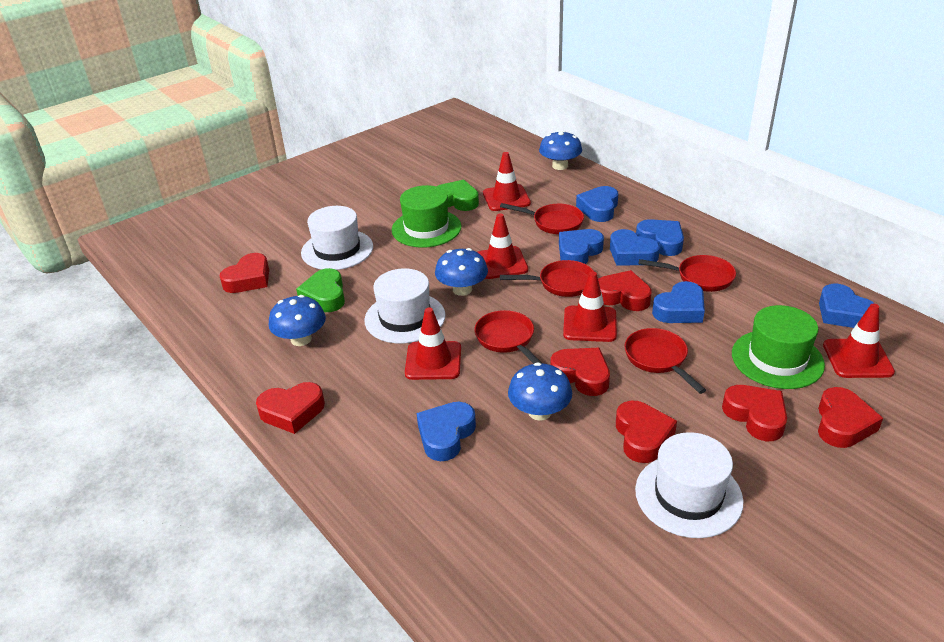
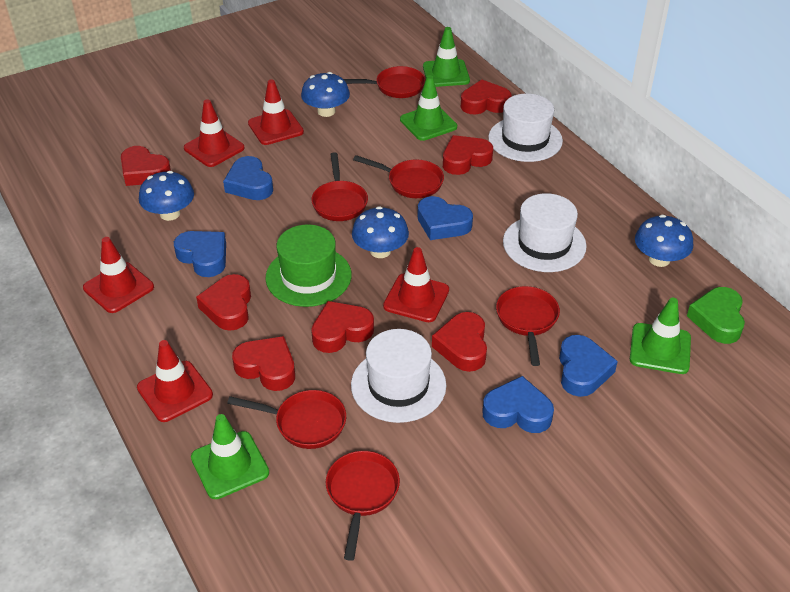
blue heart: [417,402,476,461] [559,229,604,264] [576,186,618,222] [610,229,660,265] [636,219,684,256] [652,281,705,323] [819,284,875,328] = 7 -> [174,231,226,277] [223,156,273,200] [418,196,473,240] [482,376,554,433] [559,335,618,397] = 5
green hat: [392,185,461,247] [732,305,825,389] = 2 -> [266,224,352,307] = 1
green heart: [296,268,345,312] [436,179,479,211] = 2 -> [687,287,745,344] = 1
green traffic cone: none = 0 -> [191,414,269,499] [400,75,457,141] [423,27,470,87] [630,298,691,374] = 4
red pan: [474,310,543,364] [500,203,584,234] [500,260,594,297] [624,328,706,394] [638,255,736,292] = 5 -> [227,390,346,449] [311,152,368,221] [326,451,400,561] [344,66,425,98] [353,155,444,198] [496,286,560,366] = 6

